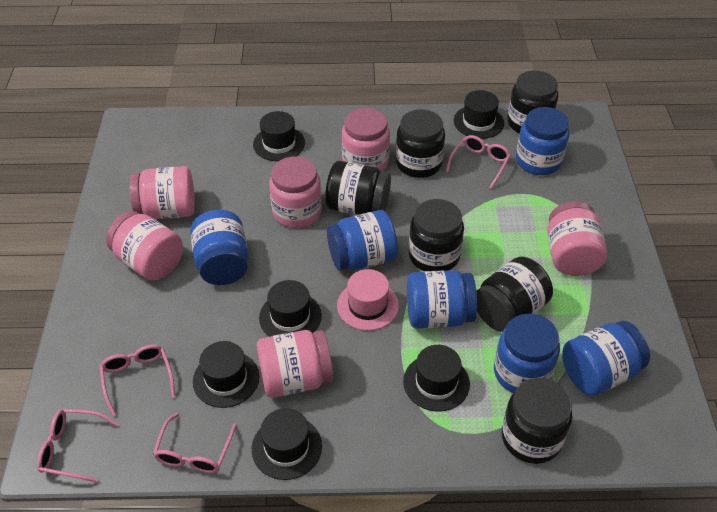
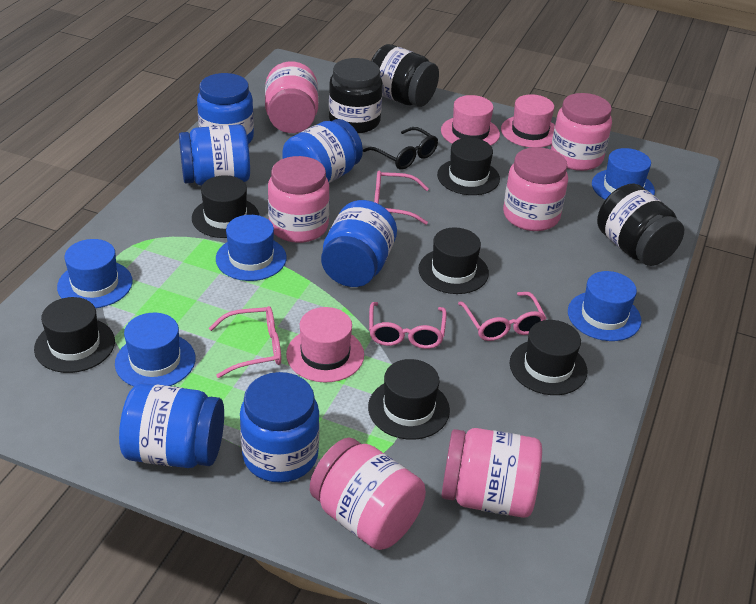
black glasses: none = 0 -> [363,127,438,170] = 1
black jar: [325,161,391,215] [396,109,445,178] [409,199,464,271] [477,257,553,332] [501,378,572,464] [507,70,558,134] = 6 -> [329,58,383,133] [371,44,439,107] [597,183,684,266] = 3
blue hat: none = 0 -> [57,239,133,308] [115,313,195,387] [216,215,287,281] [568,271,642,341] [592,148,655,200] = 5
pink hat: [337,269,399,331] = 1 -> [286,307,364,383] [441,95,500,145] [501,94,555,148] = 3

